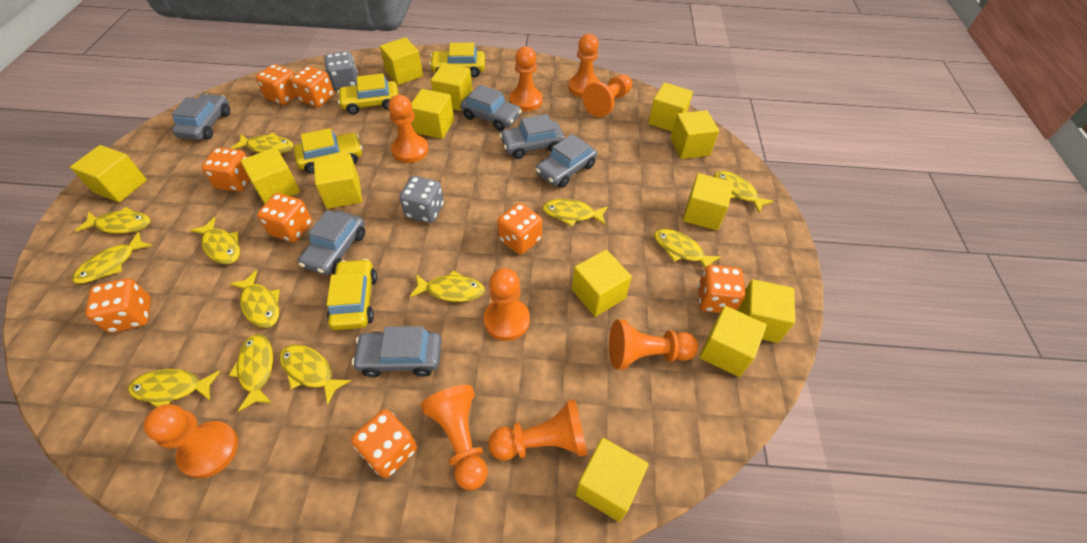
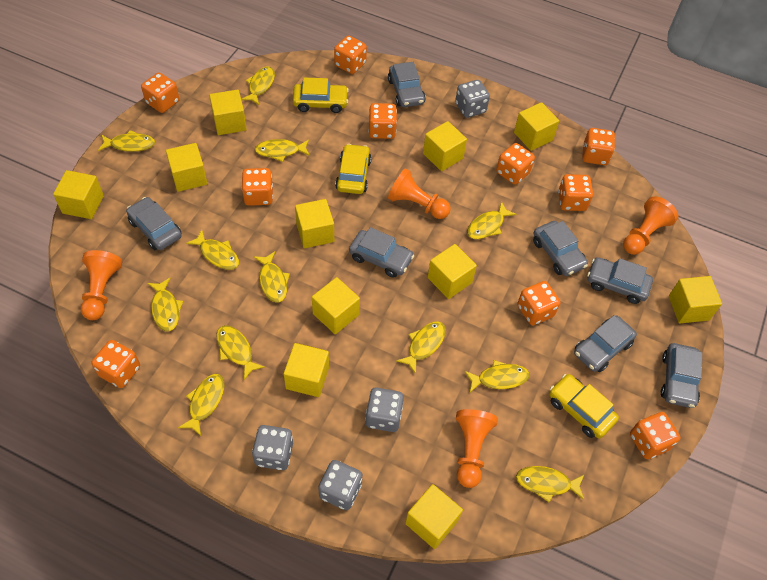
grey car: [171,94,230,140] [298,210,365,275] [352,326,442,377] [460,85,522,131] [499,114,565,159] [536,134,597,188] = 6 -> [126,197,182,250] [349,227,414,278] [388,62,426,107] [533,221,588,276] [574,315,637,372] [587,257,653,304] [661,343,702,408] = 7
grey dice: [324,52,358,90] [399,176,444,223] = 2 -> [252,425,293,470] [318,460,362,510] [365,387,404,432] [455,80,490,118] = 4
orange dice: [85,278,151,333] [202,147,250,192] [256,64,297,105] [257,193,312,242] [291,66,334,107] [351,409,417,478] [497,203,542,255] [698,265,745,313] = 8 -> [92,340,140,388] [141,73,179,113] [242,168,273,206] [334,35,367,74] [368,103,397,139] [496,143,535,185] [517,281,560,325] [558,174,593,211] [582,128,615,165] [630,412,680,459] = 10
orange pawn: [143,404,238,478] [388,95,429,163] [421,385,488,490] [484,268,530,341] [488,399,588,460] [509,46,543,111] [568,34,600,98] [583,74,632,118] [609,320,698,370] = 9 -> [81,250,122,320] [388,168,451,219] [456,409,498,488] [623,197,678,255] = 4
yellow car: [294,128,362,174] [327,259,377,330] [338,73,399,114] [429,43,485,77] = 4 -> [293,78,349,113] [335,144,372,194] [549,374,619,438] = 3
yellow cube: [70,145,147,202] [241,147,300,204] [314,154,362,209] [380,37,423,85] [412,89,454,139] [431,63,473,111] [572,250,632,317] [575,438,649,522] [648,82,693,132] [670,110,719,159] [683,173,733,230] [699,306,767,377] [738,279,795,343] = 13 -> [53,170,104,219] [166,143,207,192] [209,89,247,135] [284,343,329,397] [295,199,334,248] [312,277,360,334] [405,484,463,549] [423,121,467,171] [428,244,477,299] [514,102,559,151] [669,276,722,323] = 11

